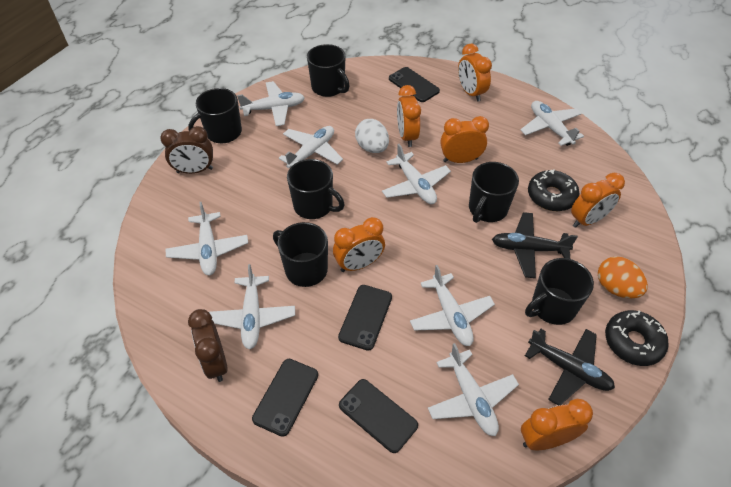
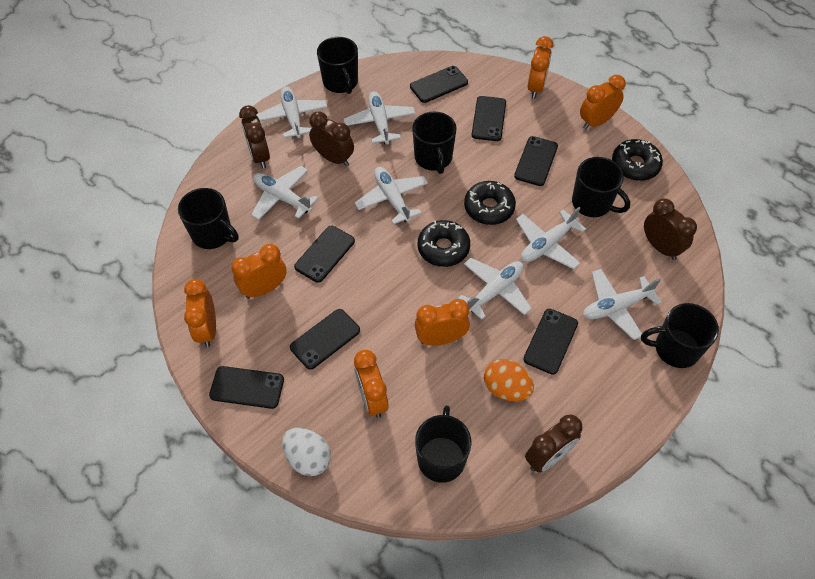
black donut: [528,169,580,211] [605,310,669,366] = 2 -> [418,220,470,267] [464,181,516,225] [612,139,663,181] = 3
black phone: [252,359,318,437] [338,285,392,351] [339,379,418,453] [389,67,440,102] = 4 -> [209,366,284,409] [290,309,360,370] [294,226,355,283] [410,66,468,103] [472,96,506,141] [514,136,558,186] [523,309,578,375] = 7
black plane: [492,212,578,278] [525,328,615,406] = 2 -> none = 0
brown clock: [160,126,213,174] [188,309,228,382] = 2 -> [239,105,270,169] [309,111,354,166] [525,415,582,472] [644,198,697,260] = 4
white plane: [166,202,248,275] [209,264,295,349] [237,81,305,126] [279,126,343,168] [382,144,451,204] [410,265,495,346] [428,343,519,436] [521,101,584,146] = 8 -> [251,166,318,220] [257,86,327,139] [344,91,416,145] [355,167,428,225] [457,258,532,320] [516,207,586,269] [583,269,662,340] = 7

